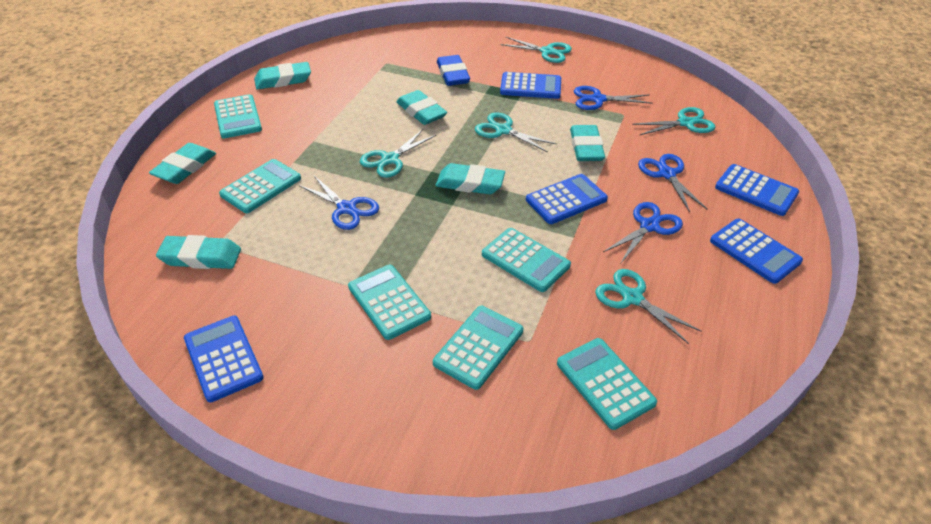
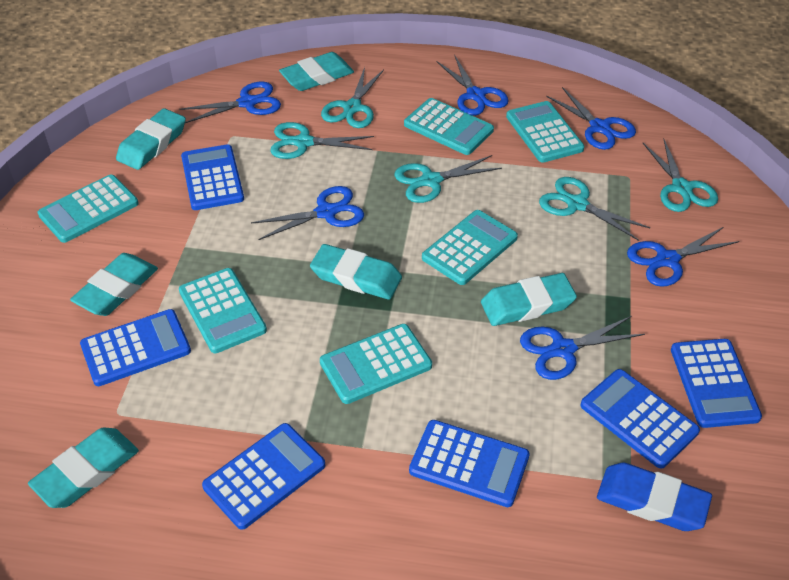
blue calculator: [184,316,264,402] [500,72,561,99] [526,174,608,224] [710,219,803,284] [715,164,799,216] = 5 -> [80,309,191,386] [181,144,244,210] [202,423,325,530] [409,420,530,507] [580,369,700,468] [671,339,762,428] = 6
blue scissors: [299,176,379,230] [574,86,653,110] [603,202,683,263] [638,154,707,212] = 4 -> [179,82,281,123] [251,186,364,240] [437,56,509,116] [520,316,645,380] [546,87,636,150] [627,227,739,287] = 6

